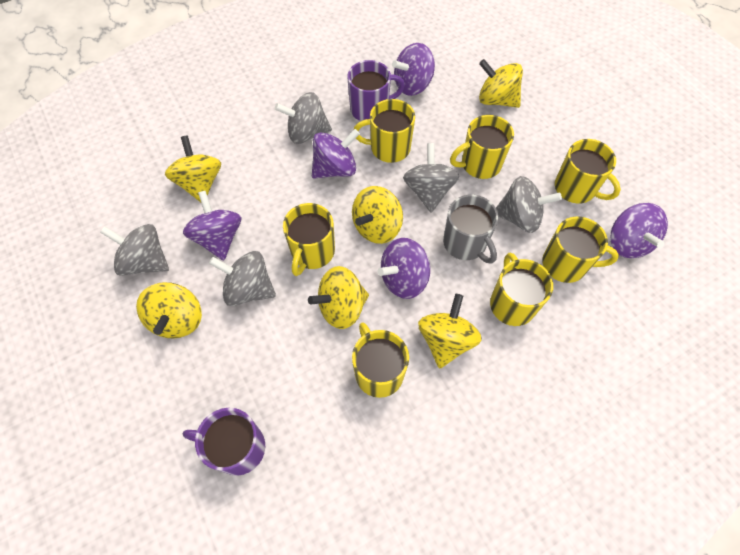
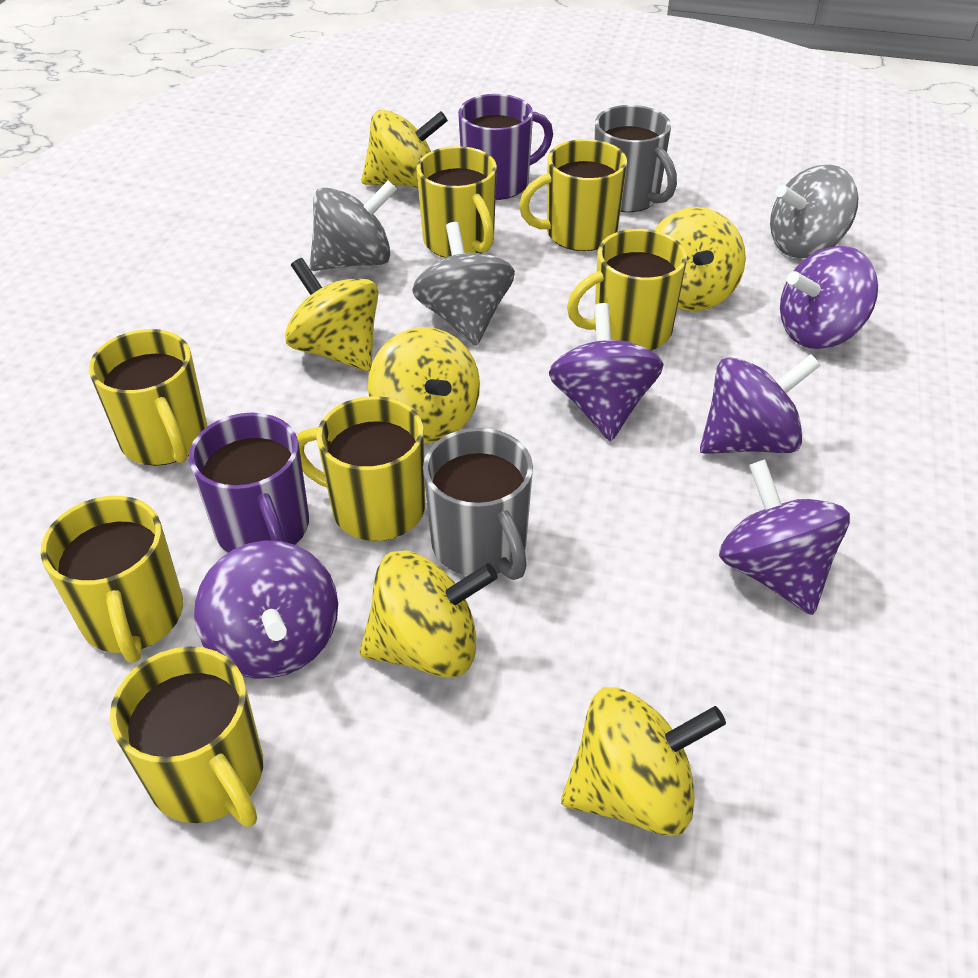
grey mug: [443,195,498,264] = 1 -> [423,428,533,580] [594,105,677,212] = 2
grey spinning top: [100,224,169,276] [209,251,276,306] [275,92,332,144] [403,143,459,213] [496,176,562,233] = 5 -> [310,180,397,271] [412,222,515,346] [770,165,858,258] = 3

